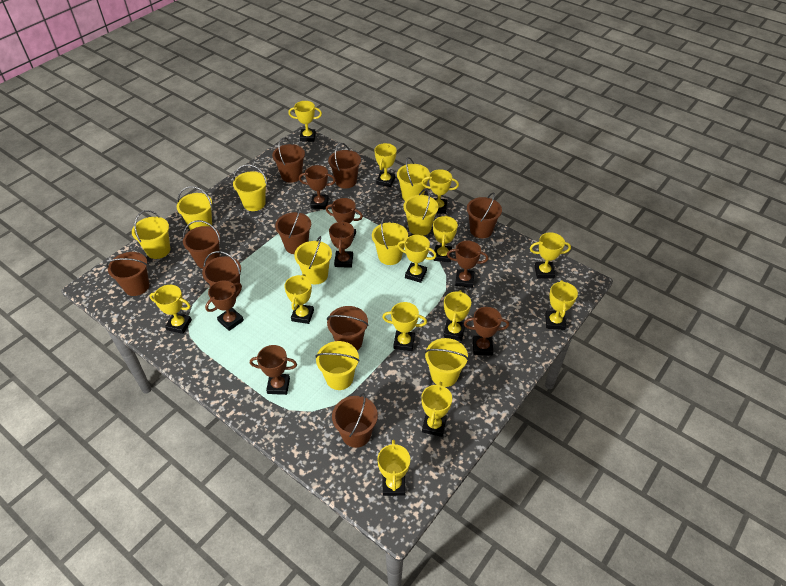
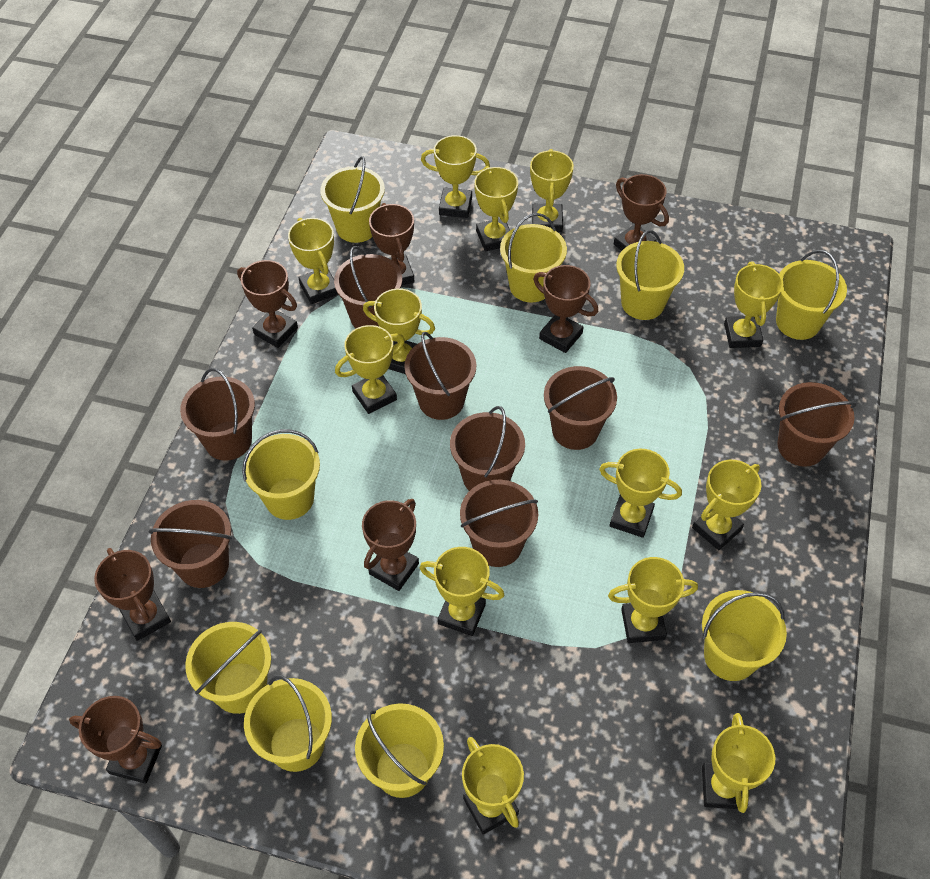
brown bucket: [106,252,150,296] [183,220,220,269] [202,251,241,297] [272,137,305,183] [275,207,311,254] [327,306,368,350] [328,143,361,189] [332,393,378,448] [467,193,502,238] = 9 -> [149,500,232,588] [180,368,255,461] [334,246,402,328] [404,332,476,420] [450,406,525,491] [460,480,538,567] [544,366,617,450] [778,382,856,467] = 8

